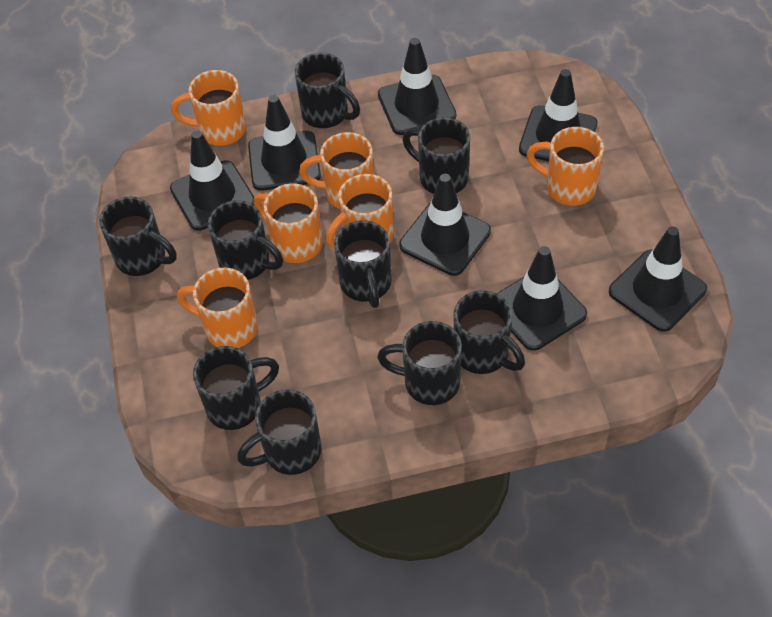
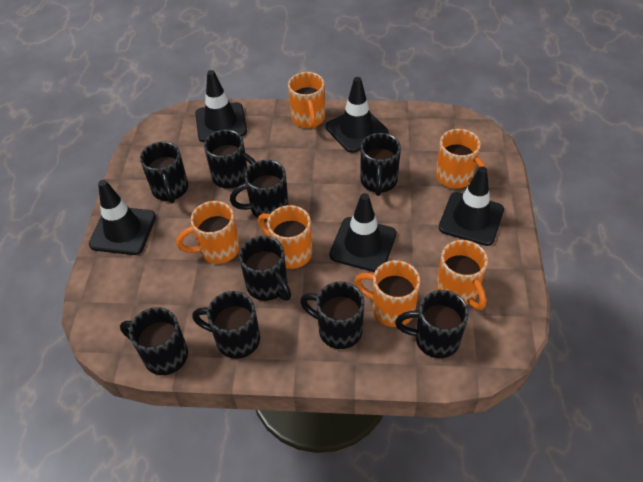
black traffic cone: [170,131,254,231] [248,95,321,191] [378,38,456,135] [399,174,491,276] [497,246,587,351] [519,69,597,161] [609,226,707,332] = 7 -> [89,180,156,255] [195,70,247,142] [326,77,389,153] [329,193,396,272] [439,166,504,246] = 5

